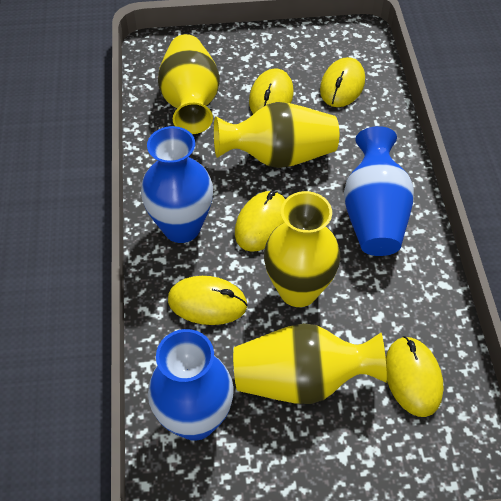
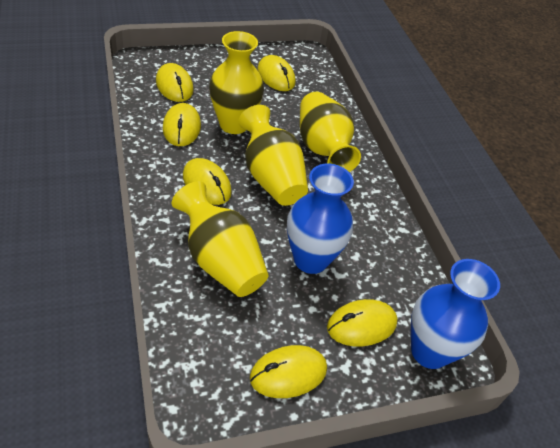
blue vase: [141,126,213,243] [148,329,234,441] [344,126,414,256] = 3 -> [287,164,354,274] [411,259,500,369] = 2
yellow mouse: [168,276,248,325] [235,191,285,252] [249,69,294,114] [320,57,365,107] [386,336,444,417] = 5 -> [156,63,194,102] [163,103,201,146] [183,158,232,205] [250,345,327,398] [258,55,296,91] [327,299,398,346] = 6

